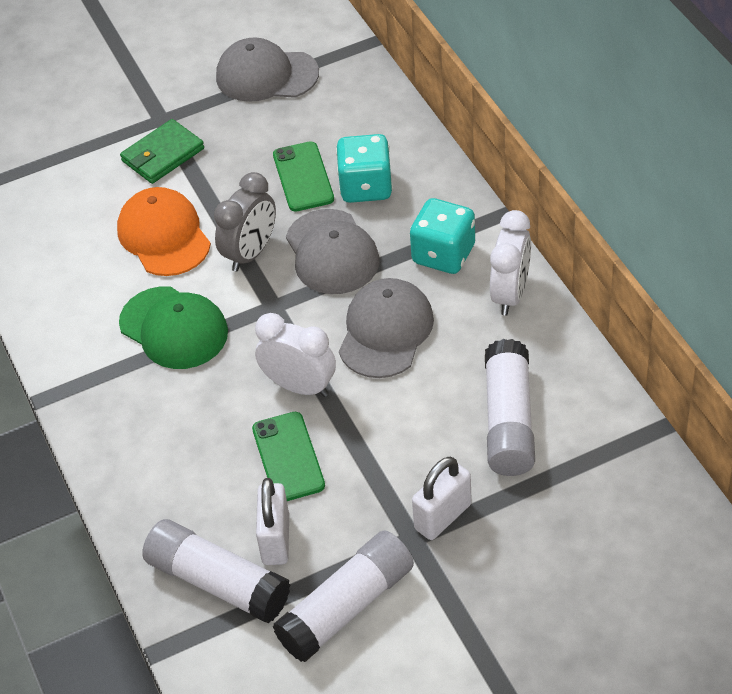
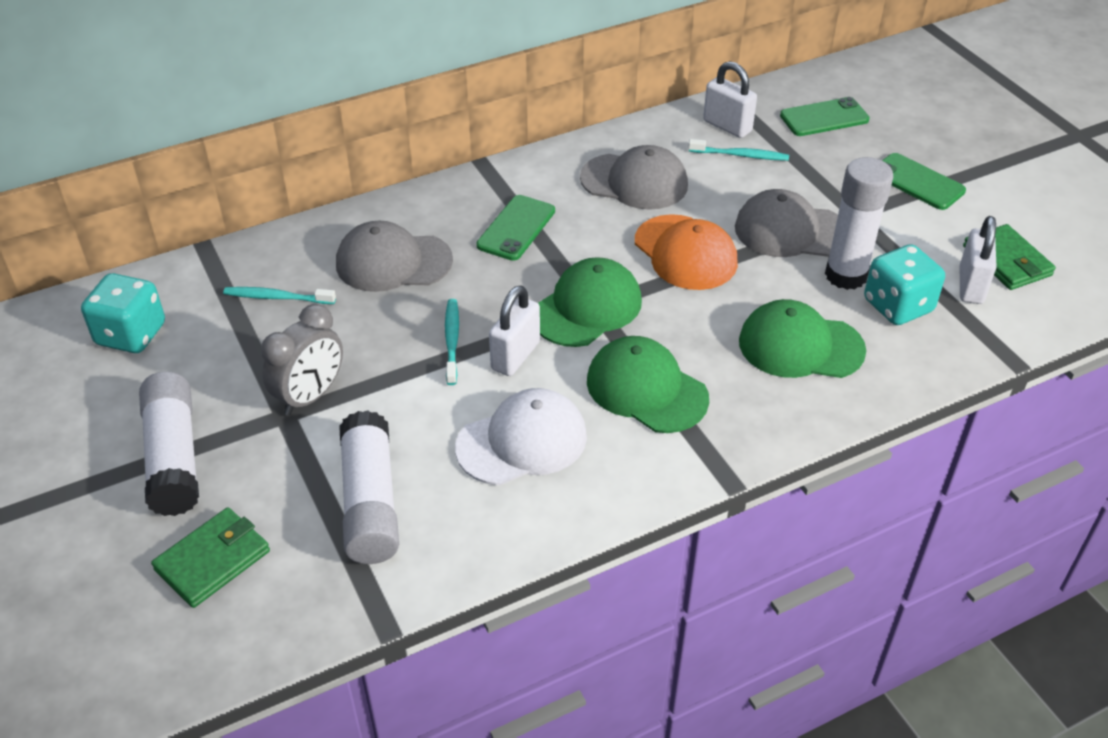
green cap: [119,286,228,369] = 1 -> [538,257,642,347] [587,336,709,433] [739,299,866,378] = 3
green phone: [252,412,325,501] [273,141,334,211] = 2 -> [476,195,555,261] [780,97,870,136] [882,153,966,210] = 3
green wallet: [120,119,204,184] = 1 -> [151,507,270,608] [963,224,1056,290] = 2
turquoise toothbrush: none = 0 -> [223,287,336,304] [445,299,459,385] [688,139,789,161] = 3
white cap: none = 0 -> [455,388,587,485] = 1
white clock: [255,313,336,397] [490,210,531,316] = 2 -> none = 0
white padlock: [256,478,289,565] [412,457,472,540] = 2 -> [489,285,540,376] [703,61,757,138] [960,216,997,304] = 3

